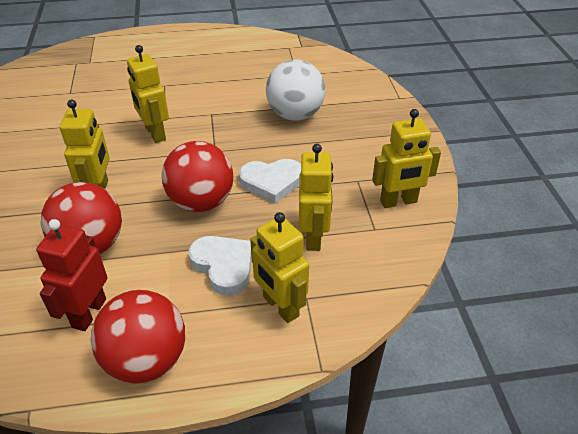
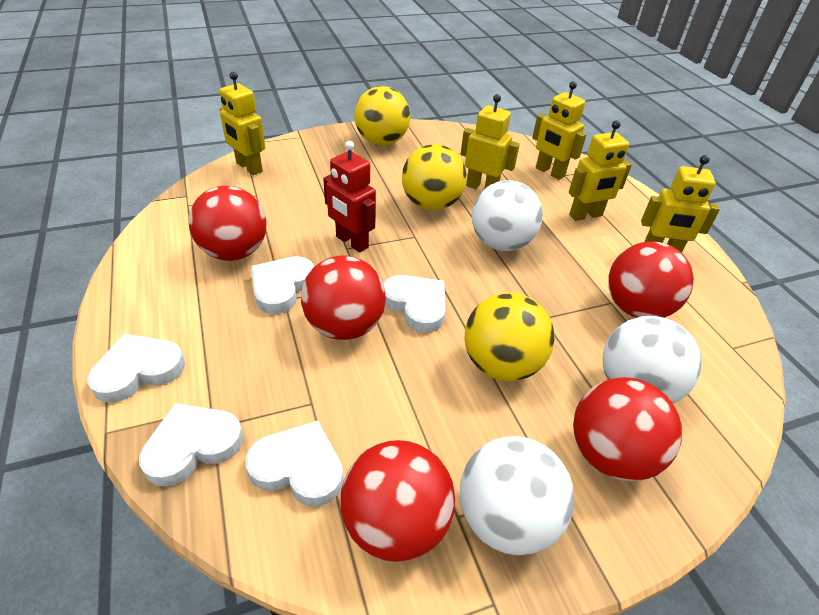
red ball: [41,182,122,254] [91,290,185,384] [162,141,233,212] = 3 -> [188,186,267,261] [301,255,386,340] [340,440,455,562] [573,377,682,481] [608,241,694,318] = 5
white ball: [266,60,325,121] = 1 -> [460,436,575,555] [472,180,543,251] [602,316,702,403] = 3
white heart: [189,236,252,296] [239,159,301,204] = 2 -> [87,334,185,403] [139,403,244,486] [245,420,343,507] [251,256,314,314] [383,275,446,333] = 5
yellow ball: none = 0 -> [354,86,410,145] [402,144,467,211] [465,293,554,381] = 3

